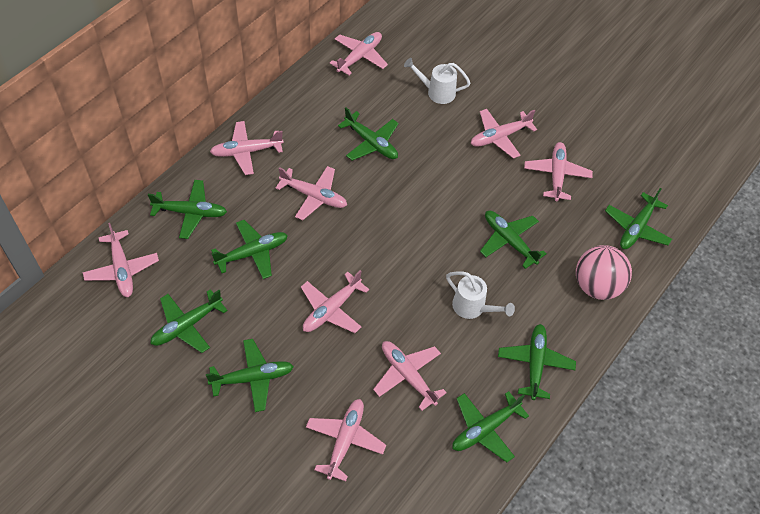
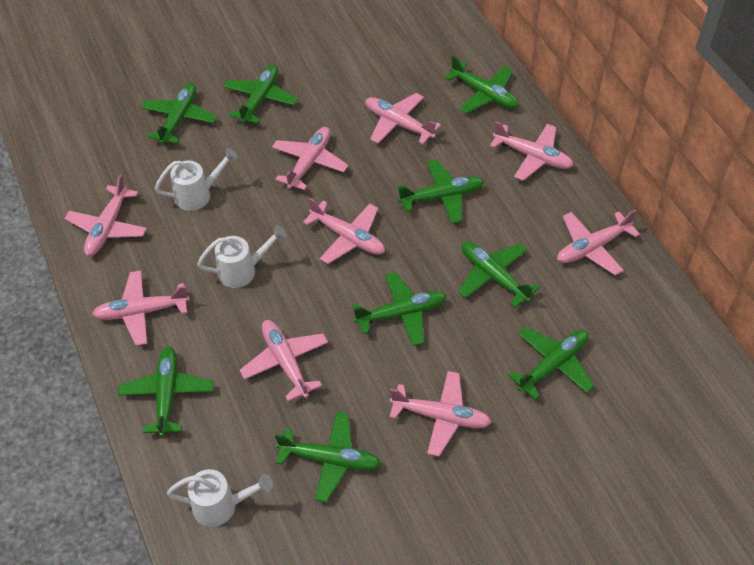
pink ball: [576,245,632,300] = 1 -> none = 0
white watering can: [404,58,470,104] [446,271,515,319] = 2 -> [155,148,238,211] [167,469,273,527] [197,225,286,288] = 3

